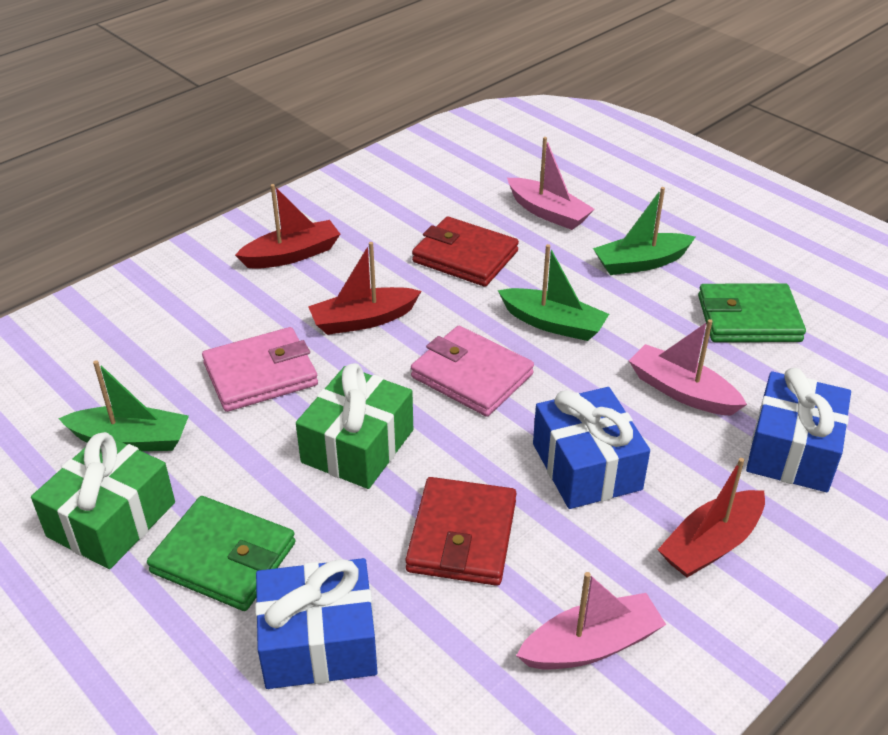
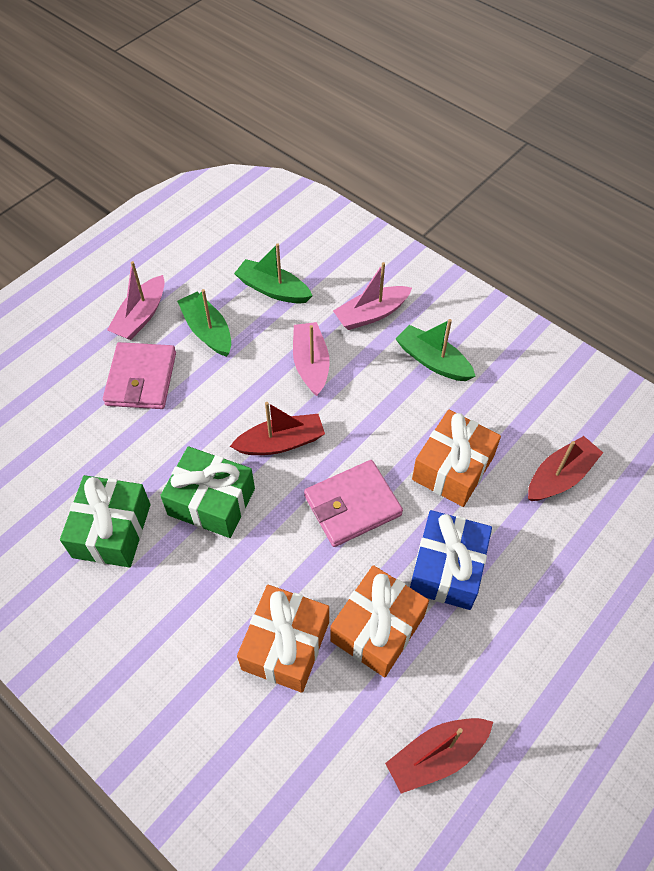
blue gift: [255,558,378,689] [533,387,650,509] [746,368,851,492] = 3 -> [410,510,492,610] = 1
green wallet: [147,496,295,611] [698,283,806,342] = 2 -> none = 0
orange gift: none = 0 -> [237,585,329,693] [330,565,429,677] [412,410,501,507] = 3
red wallet: [405,477,516,586] [412,216,519,287] = 2 -> none = 0

